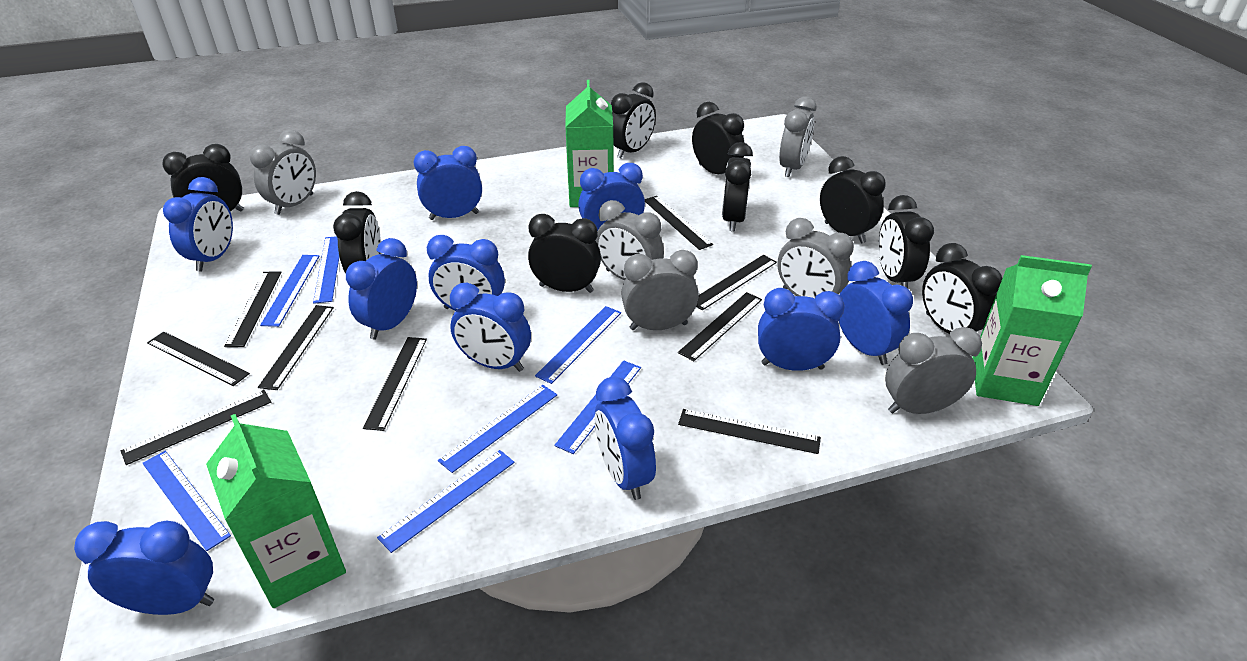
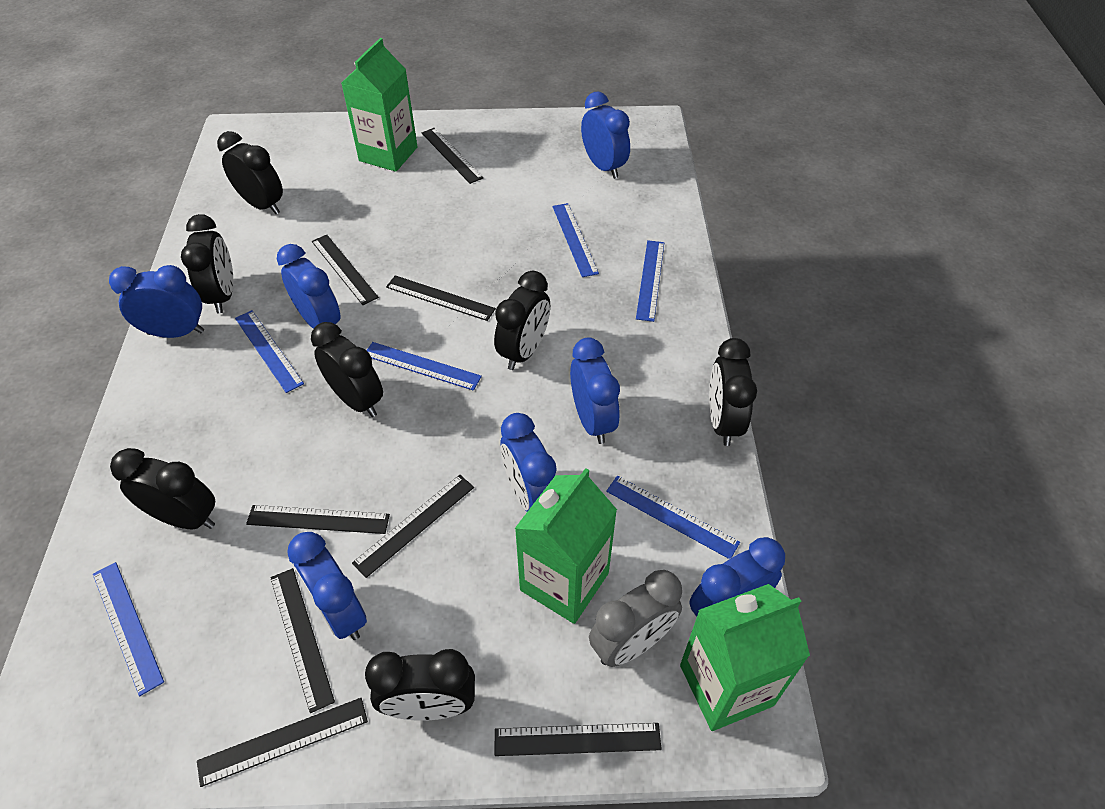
black clock: [162,144,244,212] [333,191,381,273] [528,214,601,293] [611,82,656,159] [692,102,744,174] [722,142,753,231] [820,156,886,243] [878,195,934,288] [922,243,1002,334] = 9 -> [110,448,215,529] [181,214,233,313] [217,131,283,214] [311,322,383,417] [365,649,475,721] [494,271,550,370] [709,338,757,446] = 7
black ruler: [121,390,271,465] [147,332,250,386] [224,271,281,347] [258,305,334,390] [363,337,427,431] [645,196,713,250] [678,292,762,361] [678,409,821,454] [696,255,777,311] = 9 -> [197,698,368,787] [246,505,390,534] [270,568,335,713] [312,235,379,305] [352,475,474,578] [386,275,496,321] [422,128,483,184] [495,723,662,756] = 8
blue clock: [74,521,214,615] [163,177,233,271] [346,238,417,340] [414,146,482,220] [427,235,505,311] [450,283,531,372] [578,163,645,231] [595,377,656,500] [758,288,845,371] [838,261,913,365] = 10 -> [109,265,204,338] [277,244,341,329] [287,532,367,640] [501,413,557,512] [570,338,620,444] [581,92,630,179] [689,537,785,617] = 7
blue ruler: [142,451,231,551] [260,255,319,327] [313,236,339,304] [377,450,515,553] [438,385,557,473] [535,306,621,384] [554,360,641,454] = 7 -> [93,562,164,696] [235,310,304,393] [366,342,482,391] [552,203,599,277] [606,476,740,559] [636,240,664,322] = 6
grey clock: [250,130,316,215] [596,200,664,280] [621,250,699,330] [777,218,854,298] [779,96,817,177] [885,327,982,414] = 6 -> [589,570,682,667] = 1

